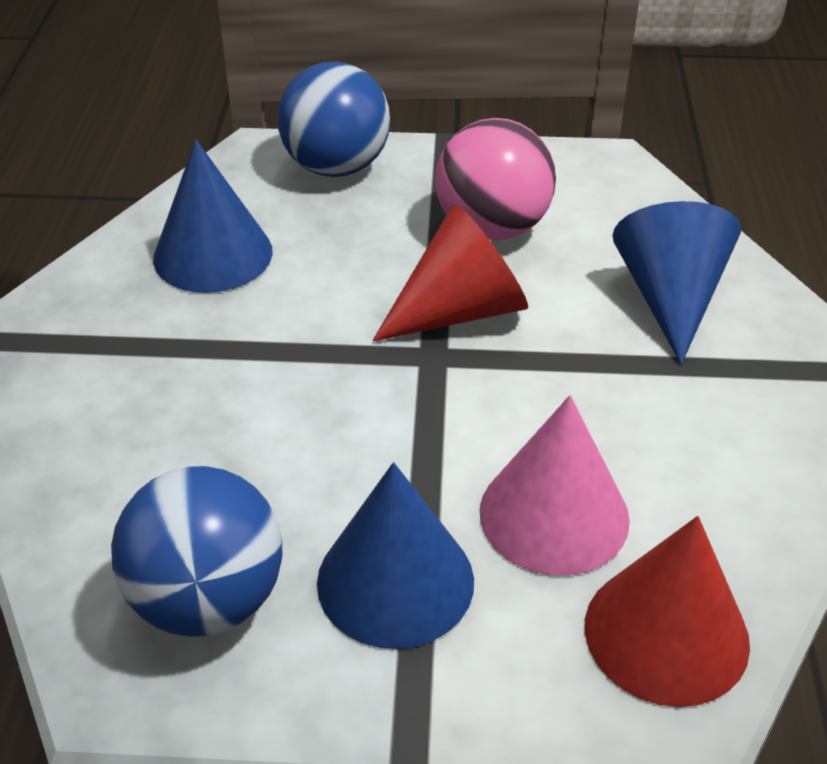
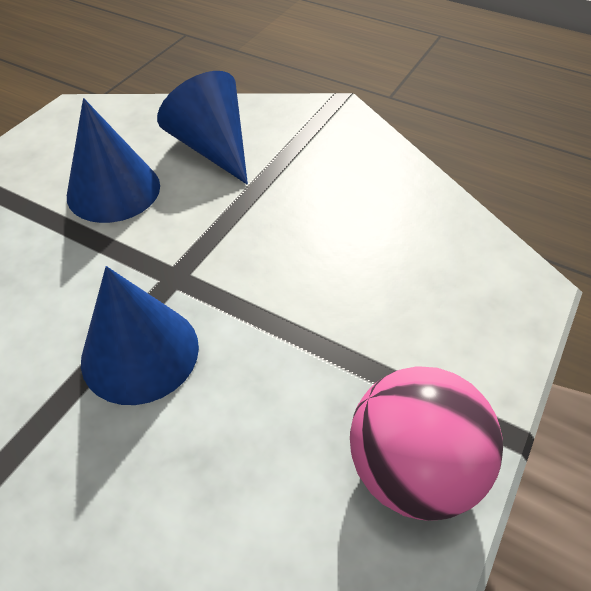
blue ball: [111,466,282,637] [277,62,390,177] = 2 -> none = 0
pink cone: [480,395,630,576] = 1 -> none = 0
red cone: [373,204,528,341] [585,516,750,707] = 2 -> none = 0

